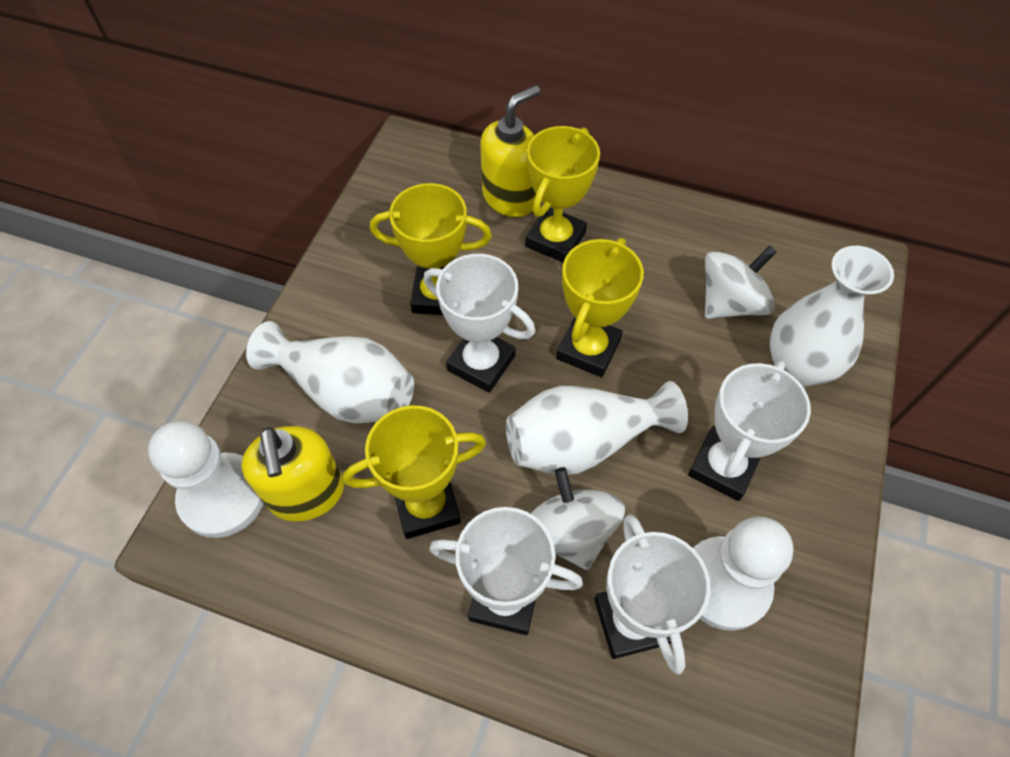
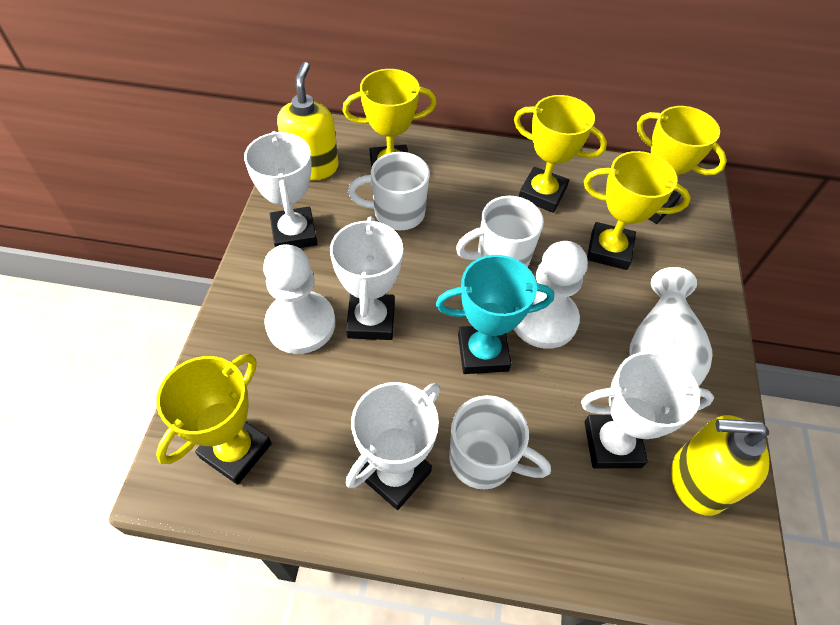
turquoise trophy: none = 0 -> [436,255,554,374] = 1
white mug: none = 0 -> [348,152,430,231] [449,395,551,490] [456,196,544,267] = 3
white spinning top: [531,467,625,570] [705,245,777,319] = 2 -> none = 0
white vase: [246,321,414,423] [506,381,688,475] [770,246,894,387] = 3 -> [629,267,713,387] = 1
yellow trophy: [343,405,486,539] [370,183,492,315] [525,126,600,262] [556,238,644,377] = 4 -> [156,354,272,485] [342,69,437,166] [514,95,607,213] [584,151,691,270] [637,106,727,224] = 5

